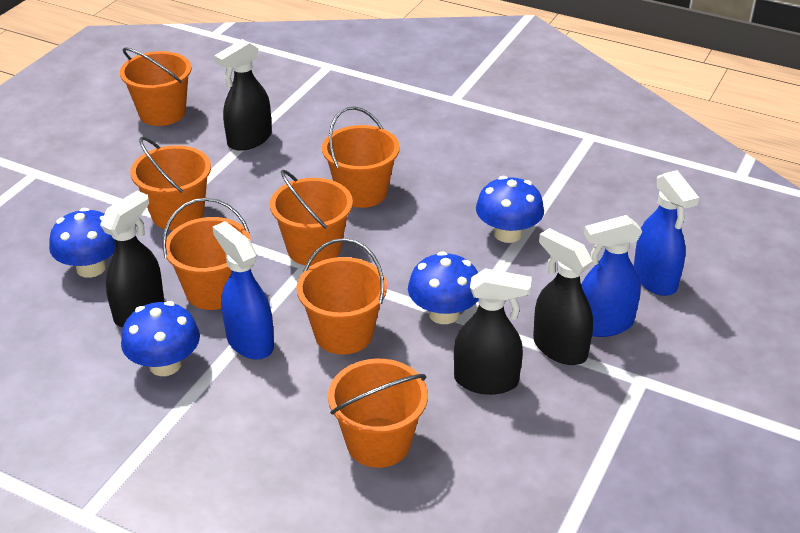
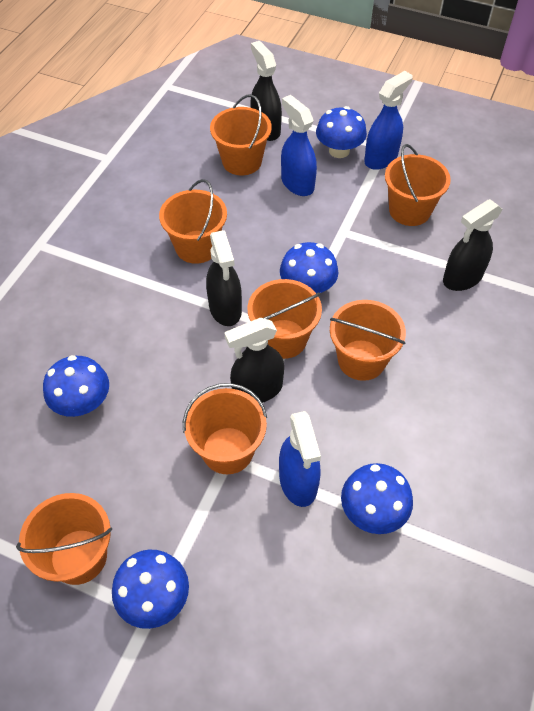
blue mushroom: [49,208,115,278] [121,301,200,376] [408,251,479,324] [476,176,544,243] = 4 -> [43,355,109,417] [112,550,189,629] [280,242,339,293] [316,106,367,158] [341,463,413,534] = 5

